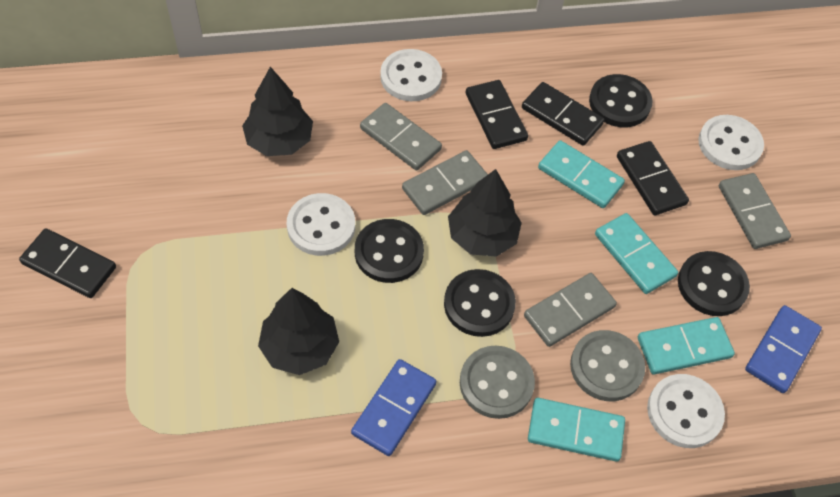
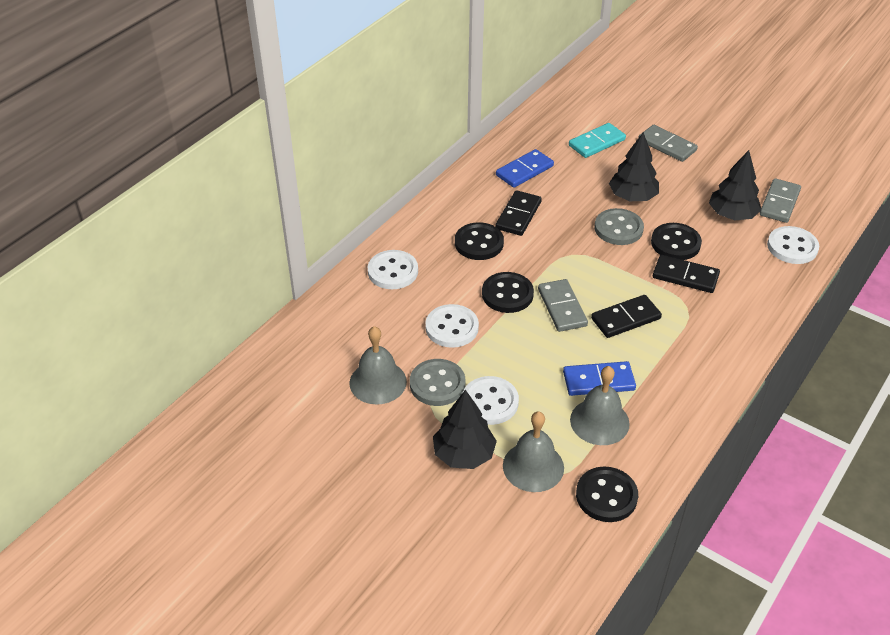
black domino: [19,228,116,298] [466,80,528,149] [522,82,604,146] [617,141,689,215] = 4 -> [495,190,542,236] [591,295,662,338] [653,255,720,293] = 3
grey bell: none = 0 -> [350,326,407,404] [503,411,564,492] [570,366,630,445] = 3
grey domino: [360,103,442,170] [402,150,488,215] [524,273,617,347] [719,173,791,249] = 4 -> [538,279,588,332] [638,125,698,162] [760,178,801,223] = 3
turquoise domino: [528,398,625,462] [538,140,625,208] [595,213,678,294] [638,317,735,375] = 4 -> [569,123,626,158] = 1

